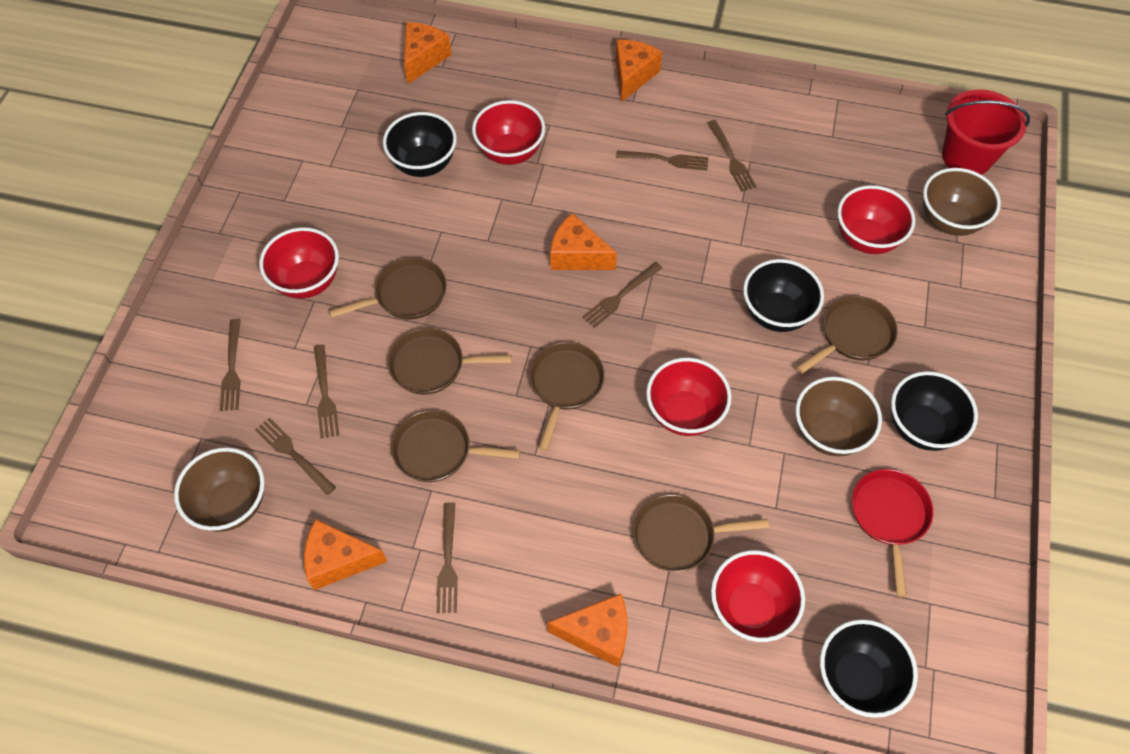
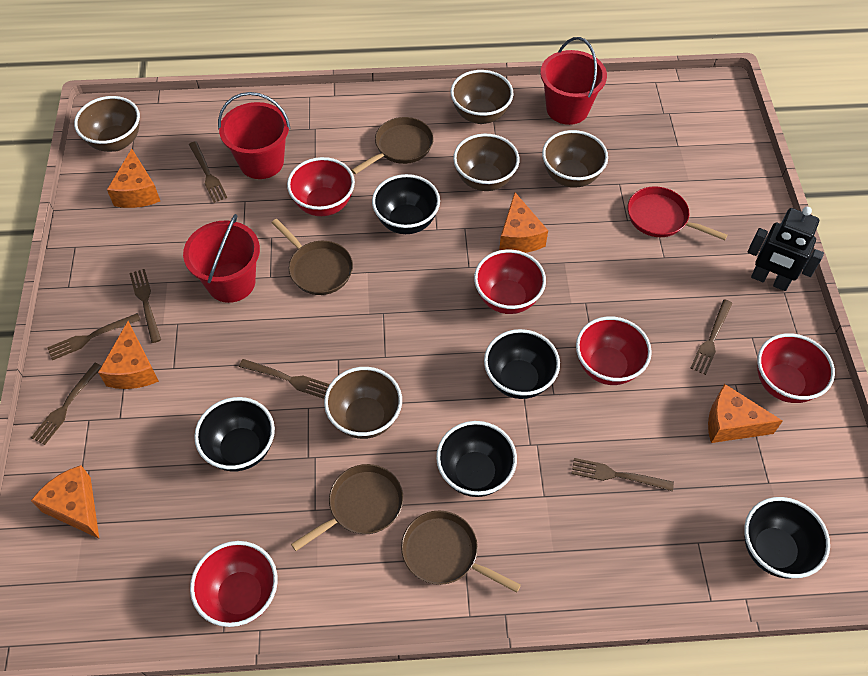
black bowl: [383,112,457,177] [743,259,824,332] [820,619,918,718] [891,371,978,451] = 4 -> [194,397,275,471] [372,174,440,234] [436,421,517,497] [484,329,560,399] [744,497,830,578] = 5
black robot: none = 0 -> [748,207,824,291] = 1
brown bowl: [174,448,264,532] [796,377,882,456] [923,168,1001,236] = 3 -> [74,96,140,152] [324,367,402,439] [451,70,514,124] [453,134,519,191] [542,130,608,188] = 5
brown pan: [329,257,447,319] [388,328,512,395] [391,410,520,482] [529,342,605,451] [633,494,769,572] [797,296,898,374] = 6 -> [272,219,353,295] [291,464,403,551] [351,117,434,174] [401,511,521,593] = 4
red bucket: [942,89,1030,175] = 1 -> [183,214,260,303] [218,92,290,179] [540,37,607,125] = 3

